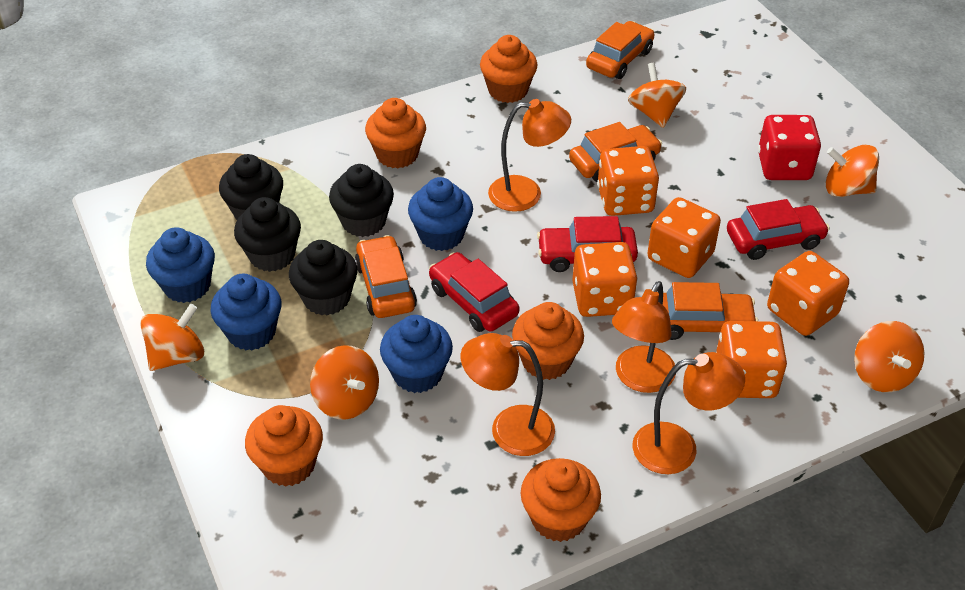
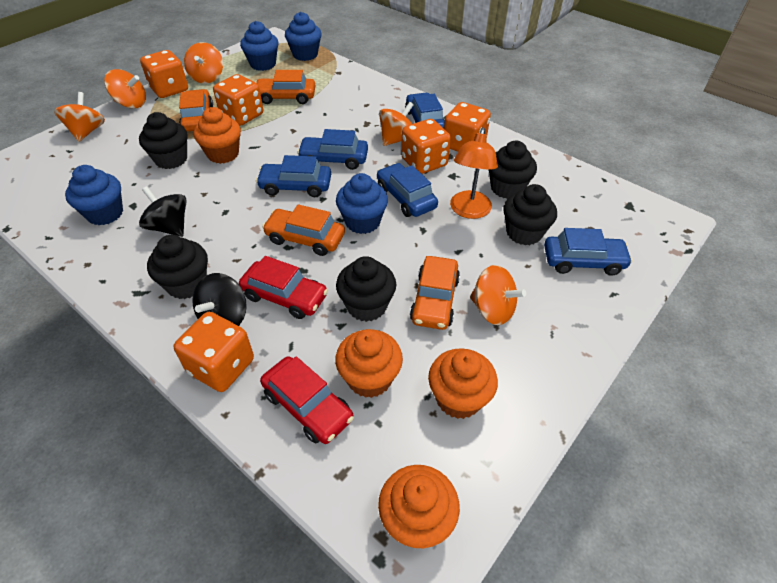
black cupcake: [219,154,283,220] [234,197,301,272] [289,240,358,316] [329,164,394,237] = 4 -> [139,112,188,169] [147,235,208,299] [336,256,396,322] [488,141,537,199] [503,184,557,245] = 5
black spinning top: none = 0 -> [139,186,187,237] [192,273,247,326] = 2
blue car: none = 0 -> [256,155,331,197] [297,129,368,170] [377,163,438,217] [405,93,445,128] [544,228,633,276] = 5
orange cupcake: [245,405,323,487] [365,98,426,169] [480,35,538,103] [512,302,584,380] [521,458,601,542] = 5 -> [194,107,241,164] [335,329,403,398] [378,465,460,548] [428,348,498,419] = 4
orange lamp: [461,333,555,456] [488,99,571,212] [612,281,676,393] [633,352,745,474] = 4 -> [450,127,498,219] = 1
red car: [429,252,519,332] [537,216,638,272] [727,199,830,260] = 3 -> [239,256,328,319] [260,356,354,444] = 2
red dice: [758,115,821,180] = 1 -> none = 0

